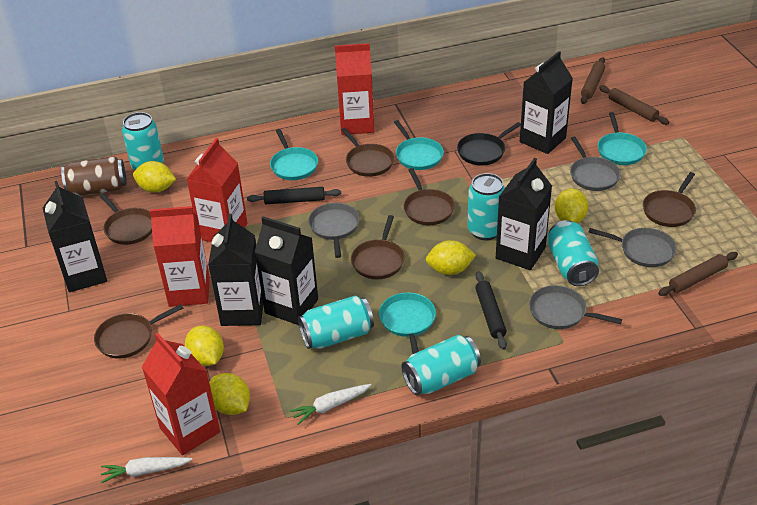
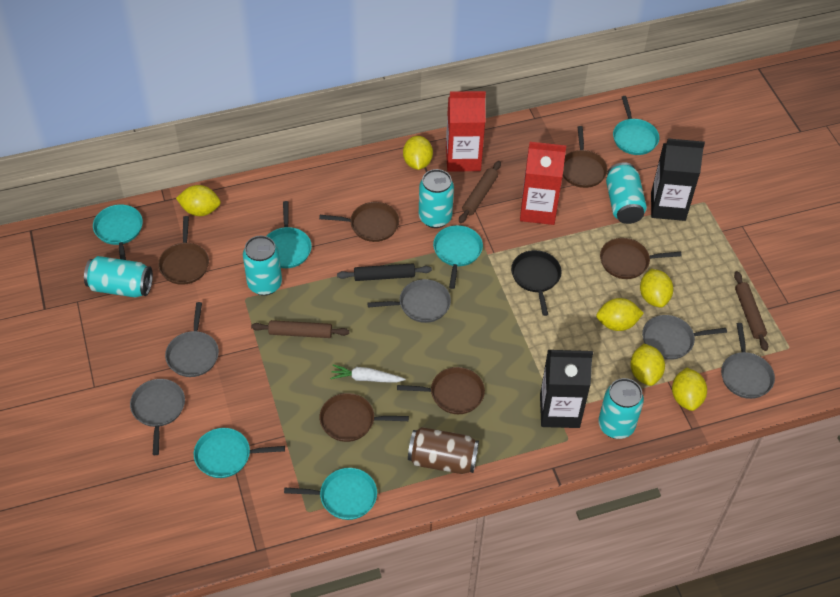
black carton: [43,181,107,292] [208,214,263,326] [255,216,318,325] [496,158,552,270] [520,51,573,154] = 5 -> [540,350,593,428] [651,138,705,221] = 2
black rolling pin: [247,187,341,204] [475,271,507,350] = 2 -> [337,263,432,281] = 1
grey pan: [308,203,360,258] [529,285,622,329] [570,137,621,191] [589,228,677,267] = 4 -> [130,379,185,455] [165,302,219,377] [367,279,451,323] [642,315,727,360] [721,323,775,399] = 5
red carton: [142,333,220,455] [150,206,210,307] [187,138,247,242] [335,43,374,135] = 4 -> [446,91,486,172] [520,142,566,225] = 2
turquoise pan: [270,129,318,180] [379,292,436,354] [394,120,444,170] [598,112,647,165] = 4 -> [93,204,143,260] [194,428,285,478] [267,201,312,268] [284,468,377,520] [433,225,483,289] [613,96,659,155] = 6
white carrot: [101,457,192,483] [290,384,371,425] = 2 -> [330,365,405,382] = 1
yellow lemon: [133,161,176,193] [185,325,224,366] [209,373,250,415] [426,240,476,275] [554,188,588,223] = 5 -> [176,185,221,216] [403,136,433,170] [596,298,644,331] [630,344,665,386] [640,269,673,308] [672,368,707,411] = 6

